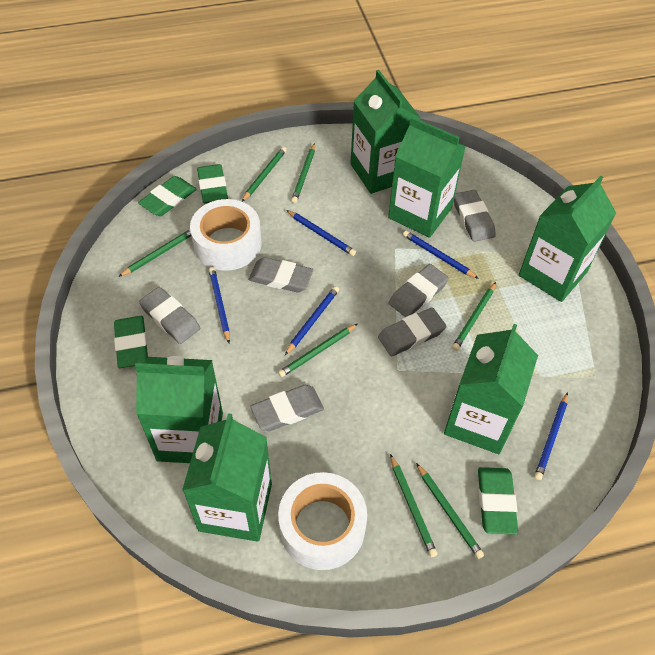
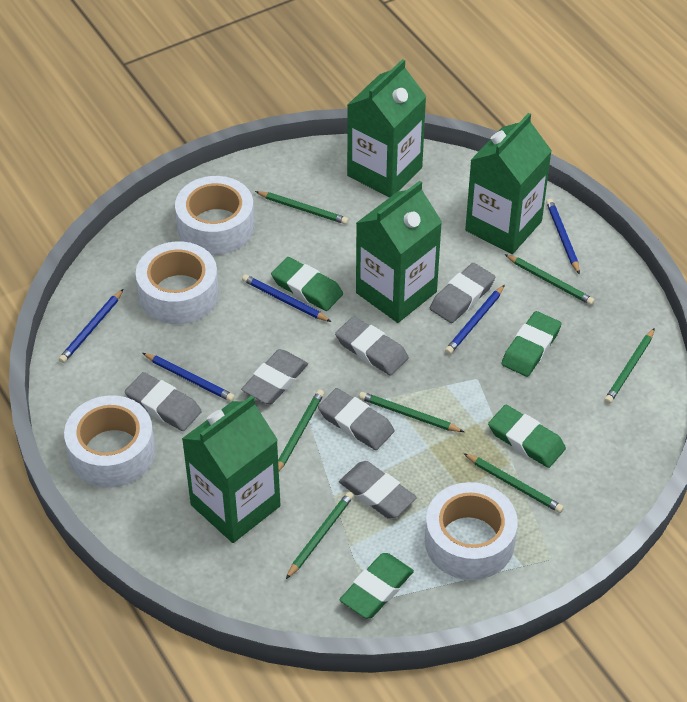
green carton: [135,356,223,463] [182,413,272,542] [350,70,421,194] [388,117,466,238] [444,324,538,454] [519,176,616,302] = 6 -> [182,395,280,543] [347,59,426,197] [356,181,442,323] [465,113,552,254] = 4
white tape: [190,199,261,271] [278,472,367,570] = 2 -> [64,395,155,488] [136,241,219,324] [175,176,255,255] [425,482,518,580] = 4

